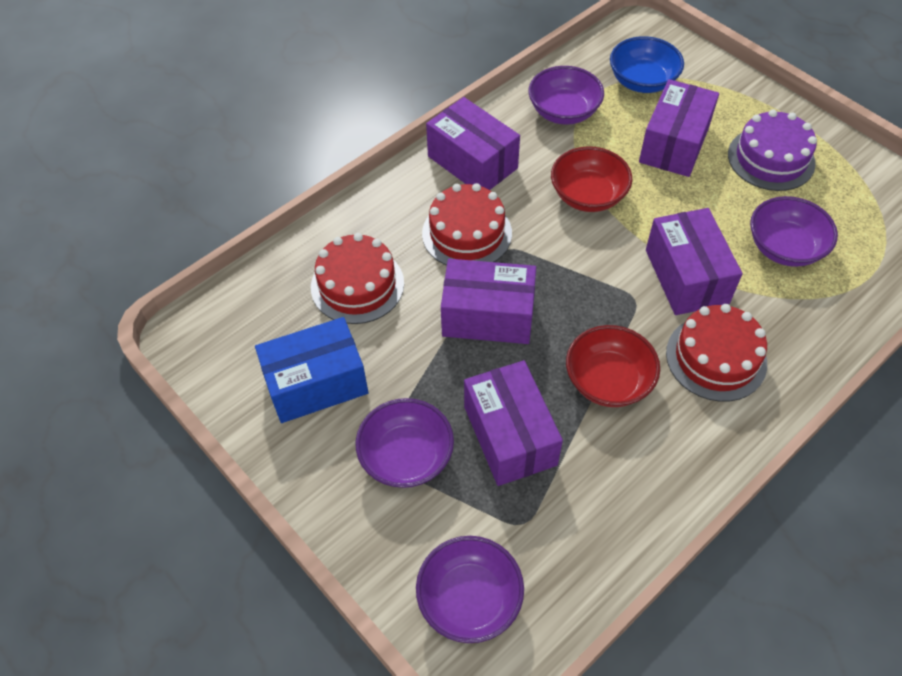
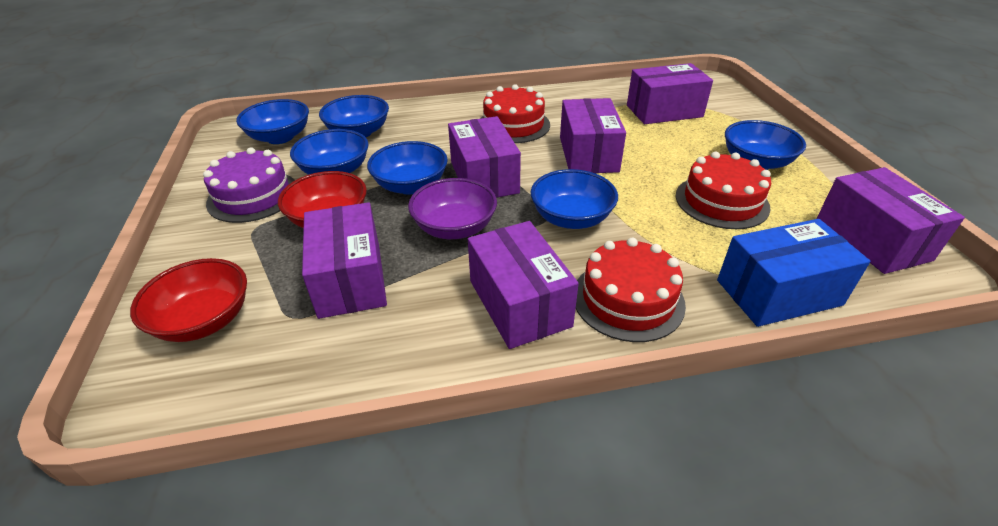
blue bowl: [610,36,684,93] = 1 -> [236,99,309,144] [290,129,369,175] [319,95,389,137] [367,141,448,195] [531,169,618,229] [725,120,806,170] = 6
purple bowl: [356,398,454,488] [416,536,524,643] [528,66,604,125] [750,196,838,267] = 4 -> [408,178,497,239] = 1
purple box: [426,97,520,190] [441,259,536,344] [464,360,563,486] [639,79,719,177] [646,208,742,315] = 5 -> [302,202,387,319] [448,116,521,198] [468,221,579,349] [560,98,626,173] [627,63,713,124] [816,167,965,274] = 6

